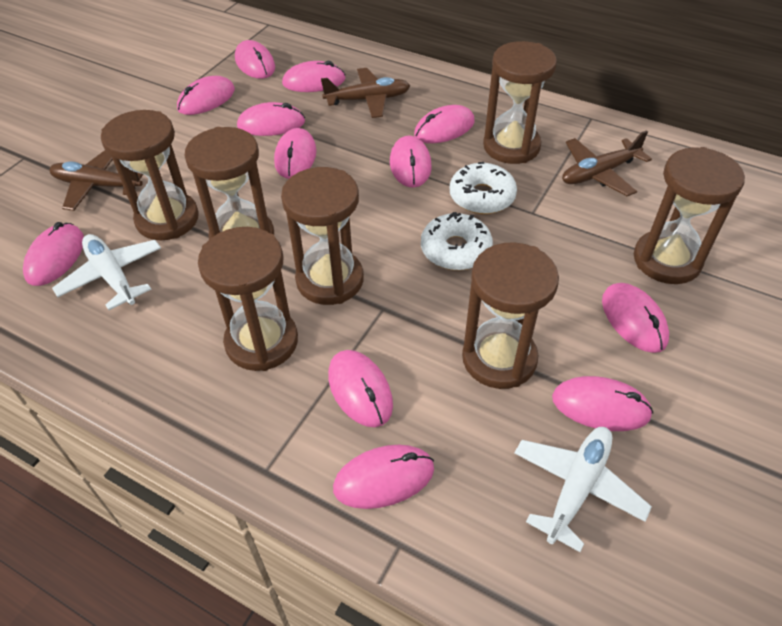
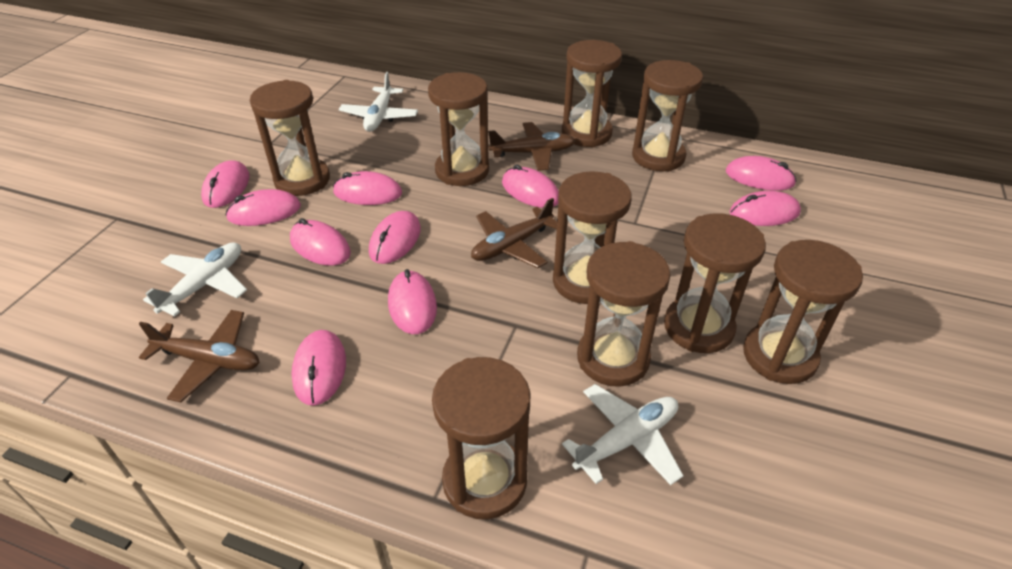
brown hourglass: [101,110,199,240] [184,127,274,239] [198,227,298,371] [281,167,364,305] [462,242,559,389] [483,41,557,164] [634,147,745,284] = 7 -> [250,80,330,196] [428,72,489,186] [432,357,530,519] [553,171,632,304] [562,40,622,147] [577,241,671,387] [632,60,703,171] [664,213,766,353] [743,240,863,384] = 9
pink mouse: [23,222,84,286] [177,76,235,115] [235,40,275,79] [237,102,305,136] [274,128,316,179] [282,61,346,92] [328,350,393,427] [333,445,434,509] [390,136,432,188] [414,105,475,143] [552,376,653,431] [602,283,669,353] = 12 -> [201,160,249,208] [225,189,301,226] [290,218,351,266] [291,330,346,406] [333,171,402,205] [369,211,421,264] [388,269,437,334] [502,164,559,208] [726,156,797,191] [729,191,801,226] = 10
white donut: [421,212,493,270] [450,162,517,214] = 2 -> none = 0
white plane: [52,234,161,310] [514,427,652,552] = 2 -> [143,242,247,316] [339,72,418,132] [562,384,684,485] = 3

